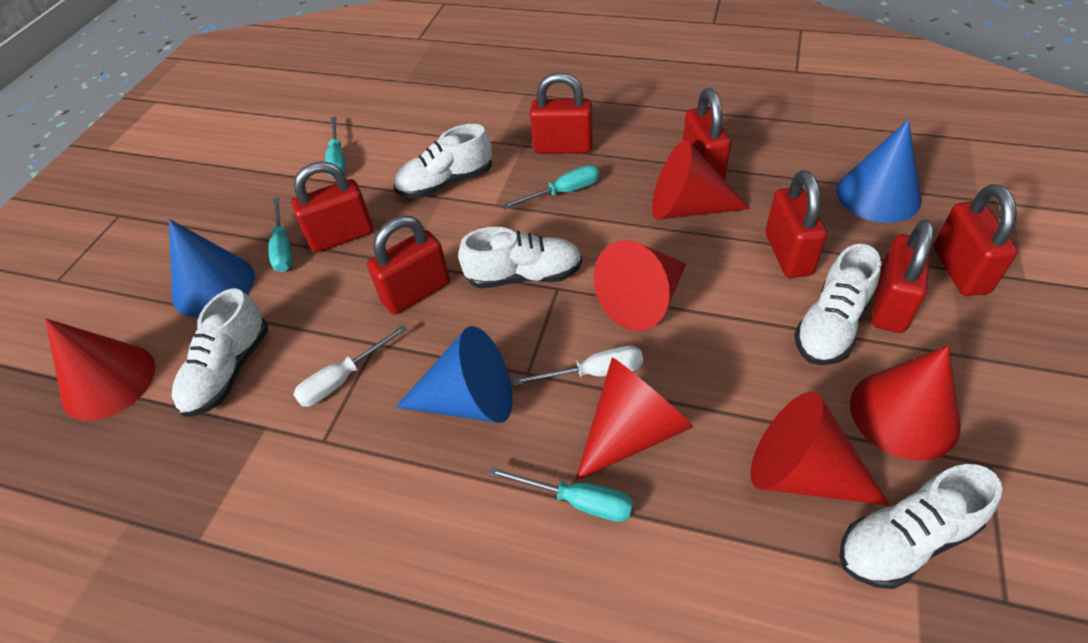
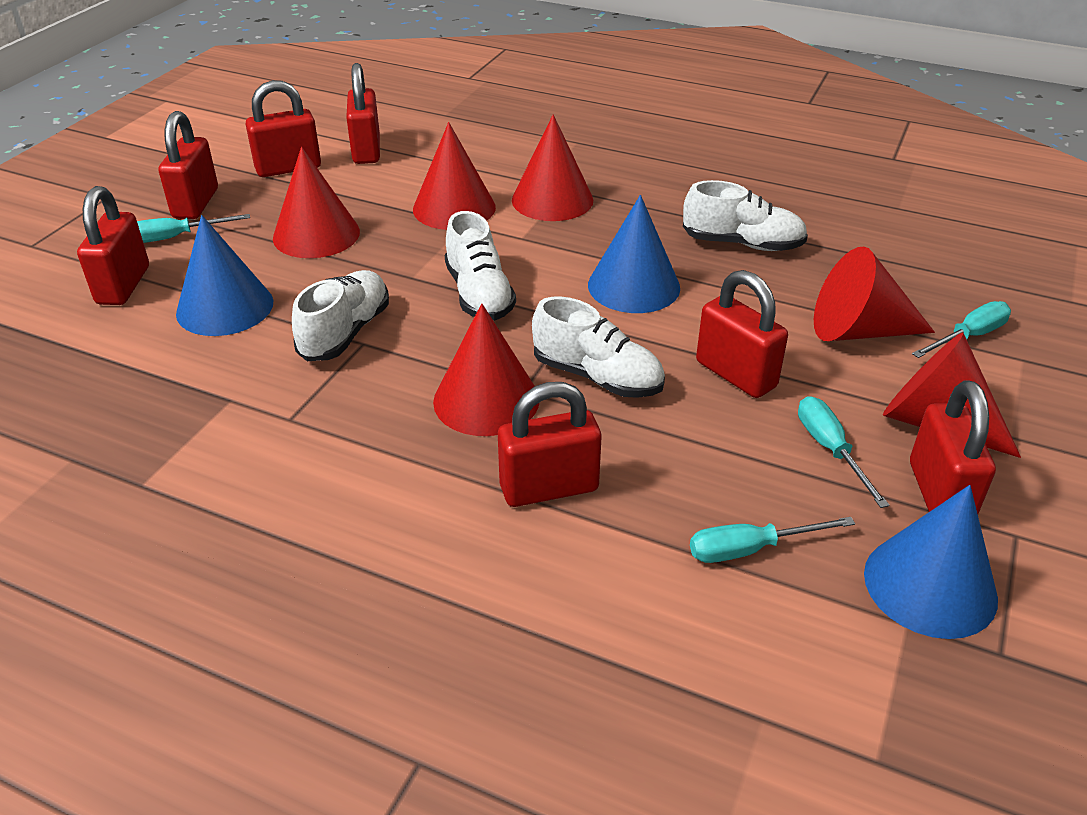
white screwdriver: [293,325,407,407] [513,346,643,385] = 2 -> none = 0
white shoe: [172,289,268,417] [394,124,492,198] [458,227,582,288] [794,244,881,365] [839,464,1002,589] = 5 -> [292,270,389,361] [445,211,516,321] [532,296,665,398] [683,180,808,251] = 4

